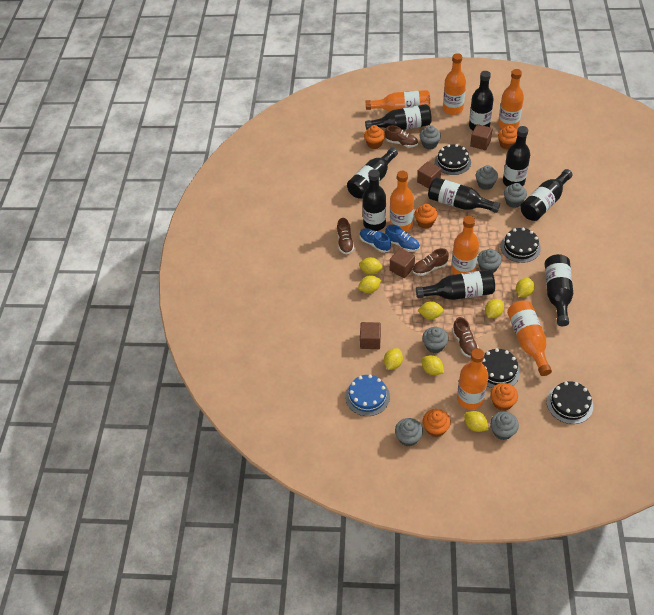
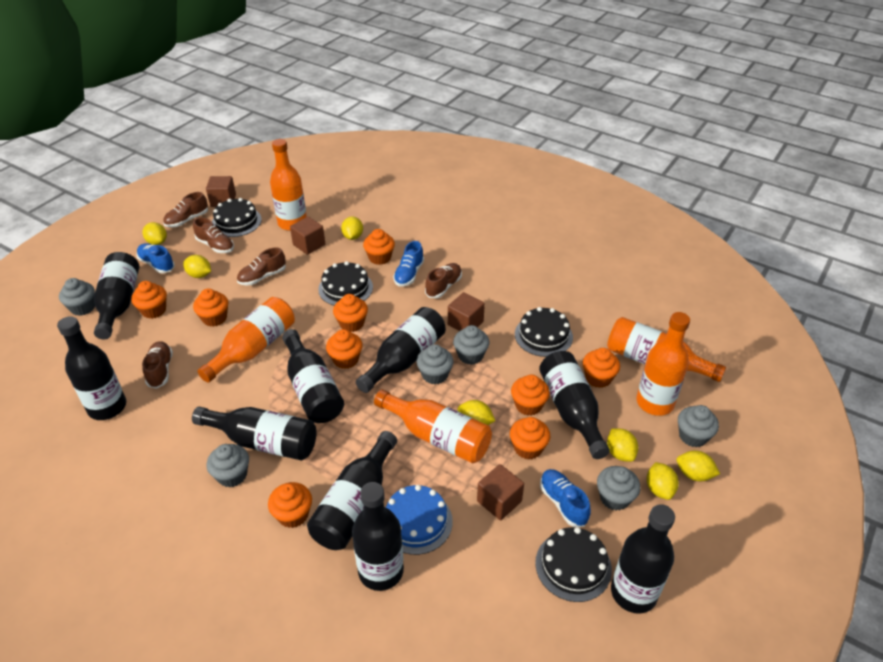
blue shoe: [360,228,391,253] [385,224,420,252] = 2 -> [136,243,175,273] [393,241,424,286] [540,469,591,527] = 3
brown shoe: [337,218,354,254] [385,126,418,148] [413,248,449,276] [452,317,479,358] = 4 -> [142,341,173,389] [163,192,208,227] [193,217,234,253] [237,247,286,285] [425,263,462,298] = 5
grey cupcake: [395,418,423,447] [420,125,441,149] [423,327,449,353] [476,165,498,190] [477,249,502,273] [490,412,519,440] [504,183,527,208] = 7 -> [59,278,95,316] [207,444,249,488] [416,344,454,384] [453,325,490,365] [597,466,640,510] [678,405,719,447] = 6
orange bottle: [366,90,430,112] [390,171,414,232] [443,53,466,115] [451,216,479,275] [457,348,488,410] [498,69,524,129] [507,300,552,376] = 7 -> [198,297,295,383] [270,139,307,231] [374,390,492,463] [607,317,726,382] [636,312,690,416] = 5
orange cupcake: [364,125,385,149] [414,204,438,229] [423,409,451,437] [490,383,518,411] [498,125,517,150] = 5 -> [131,281,167,319] [193,288,228,327] [268,482,312,528] [326,329,363,369] [333,294,368,332] [363,229,395,265] [510,417,550,460] [511,375,550,416] [583,348,620,388] = 9
yellow lemon: [358,275,381,293] [359,257,383,275] [384,348,403,370] [417,301,444,319] [422,355,444,375] [464,411,489,432] [485,299,504,318] [516,278,535,297] = 8 -> [143,222,167,245] [183,255,211,278] [341,216,363,240] [457,400,495,425] [607,429,638,462] [647,462,679,500] [677,451,720,481] = 7

